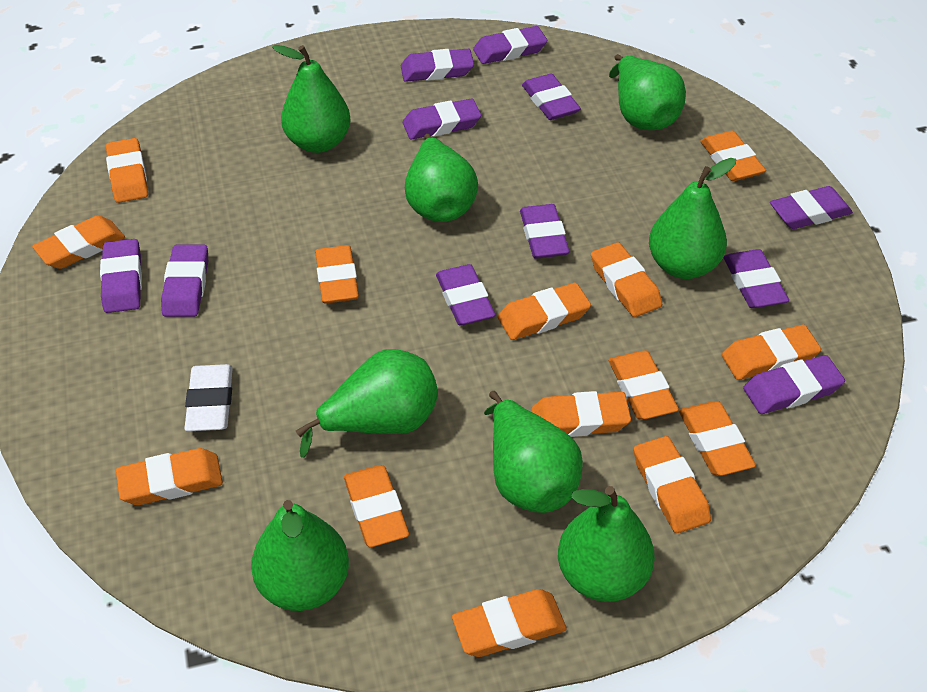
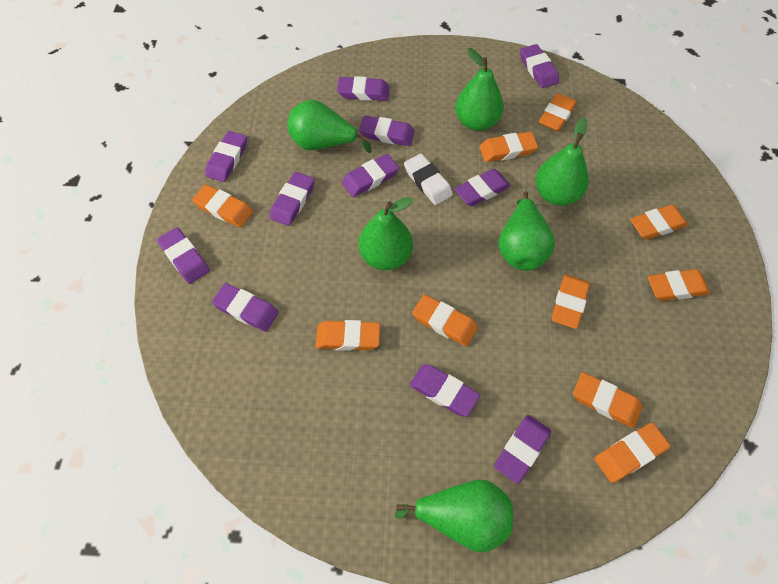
green pear: [251,500,349,611] [272,45,351,153] [296,349,438,458] [405,134,478,222] [484,391,583,513] [558,486,655,602] [609,54,686,130] [649,158,736,279] = 8 -> [287,100,372,153] [358,197,414,270] [395,479,513,553] [455,48,504,131] [498,191,555,271] [536,117,589,206] = 6
orange eraser: [32,215,125,269] [106,138,148,203] [116,448,223,505] [315,245,359,303] [344,465,409,547] [452,589,567,657] [498,283,591,340] [531,391,631,437] [591,242,662,317] [608,350,679,419] [634,436,711,533] [679,401,756,476] [700,131,766,181] [722,325,821,380] = 14 -> [192,185,253,228] [315,320,380,351] [412,294,478,347] [479,132,538,162] [539,93,577,131] [552,275,590,329] [573,372,642,428] [595,423,670,483] [630,204,688,240] [648,269,710,301] = 10

